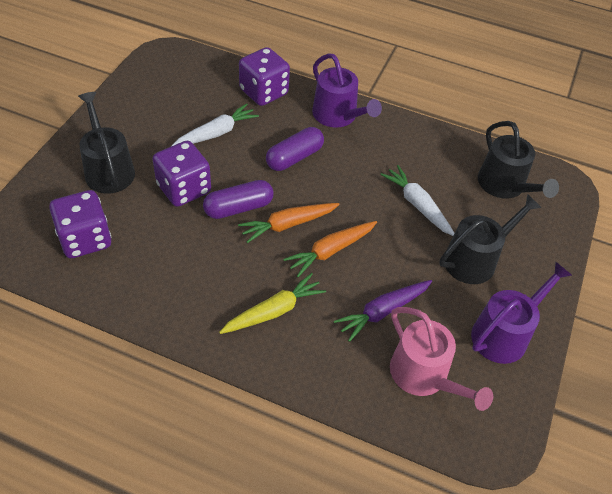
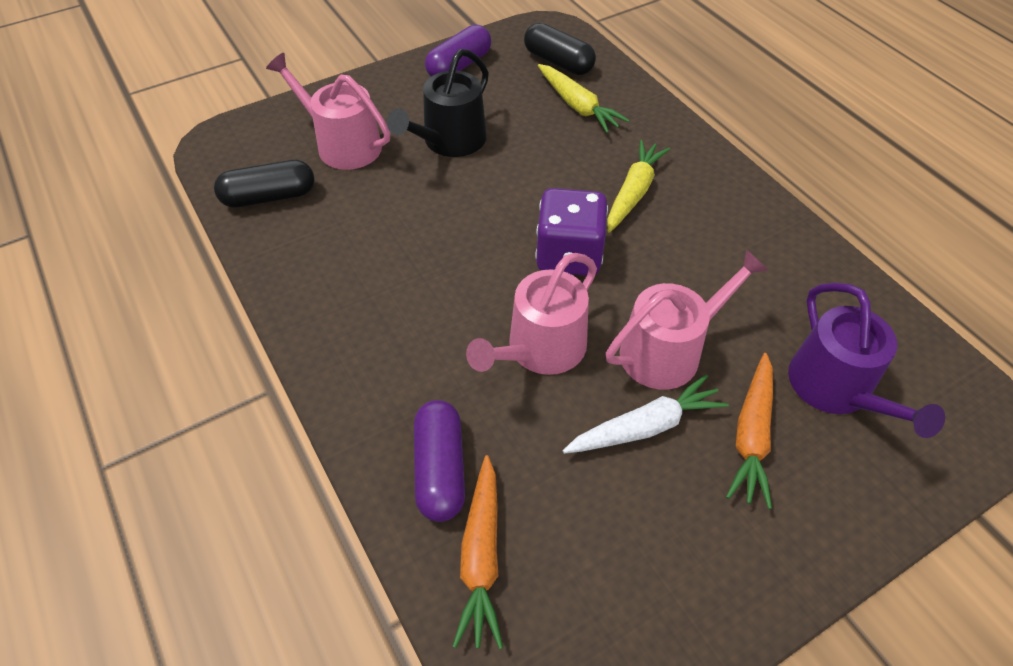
black capsule: none = 0 -> [214,160,314,208] [524,23,596,75] = 2
black watering can: [78,92,135,193] [439,194,542,284] [478,121,559,199] = 3 -> [387,49,489,157] = 1
pink watering can: [390,307,493,411] = 1 -> [266,53,390,170] [466,253,597,375] [606,249,768,390] = 3
purple carrot: [334,280,432,342] = 1 -> none = 0
purple dice: [49,190,111,258] [153,141,211,207] [239,47,290,106] = 3 -> [535,188,608,276] = 1
purple watering can: [312,53,382,127] [471,262,572,364] = 2 -> [788,283,945,438] = 1
white carrot: [172,103,259,146] [380,165,454,236] = 2 -> [563,374,729,454] = 1
yellow carrot: [219,273,326,334] = 1 -> [538,64,630,133] [607,140,670,233] = 2

